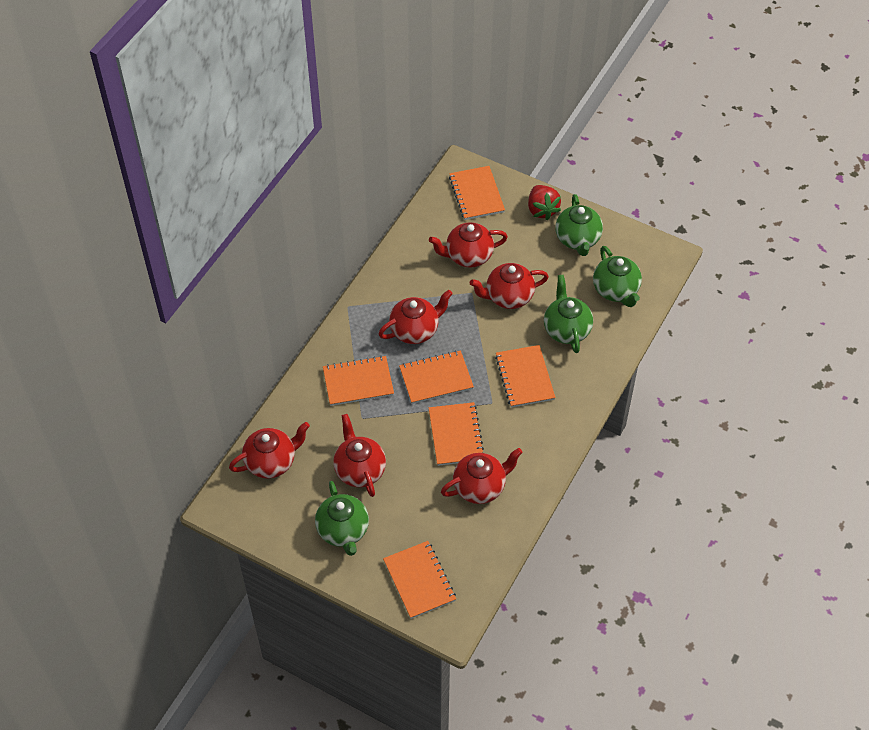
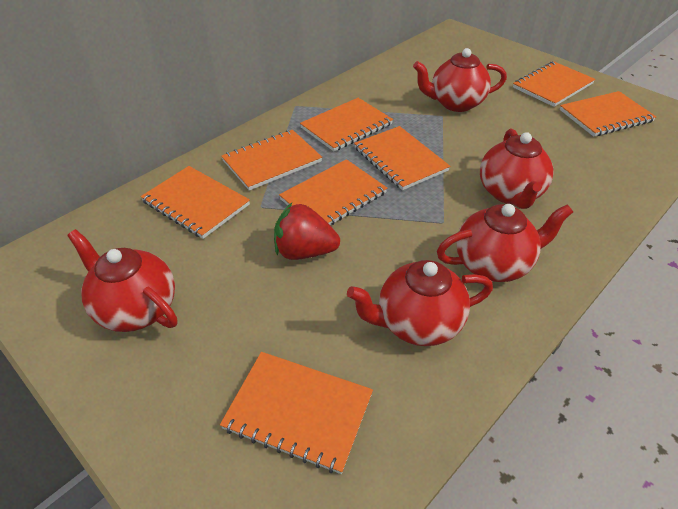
green teapot: [315,481,369,556] [544,275,593,353] [555,194,603,256] [593,246,642,307] = 4 -> none = 0
orange notebook: [323,356,394,406] [383,541,456,619] [399,350,474,404] [429,402,484,466] [449,166,505,220] [495,345,556,408] = 6 -> [141,166,250,239] [220,352,373,474] [221,130,322,191] [279,159,387,225] [300,98,393,152] [354,126,450,190] [513,61,595,107] [560,91,656,137] = 8
red teapot: [229,422,310,478] [333,414,386,497] [378,290,453,344] [429,222,508,268] [441,448,523,504] [470,263,549,309] = 6 -> [67,229,178,332] [347,260,493,346] [413,48,507,112] [437,204,573,282] [480,129,553,209] = 5

